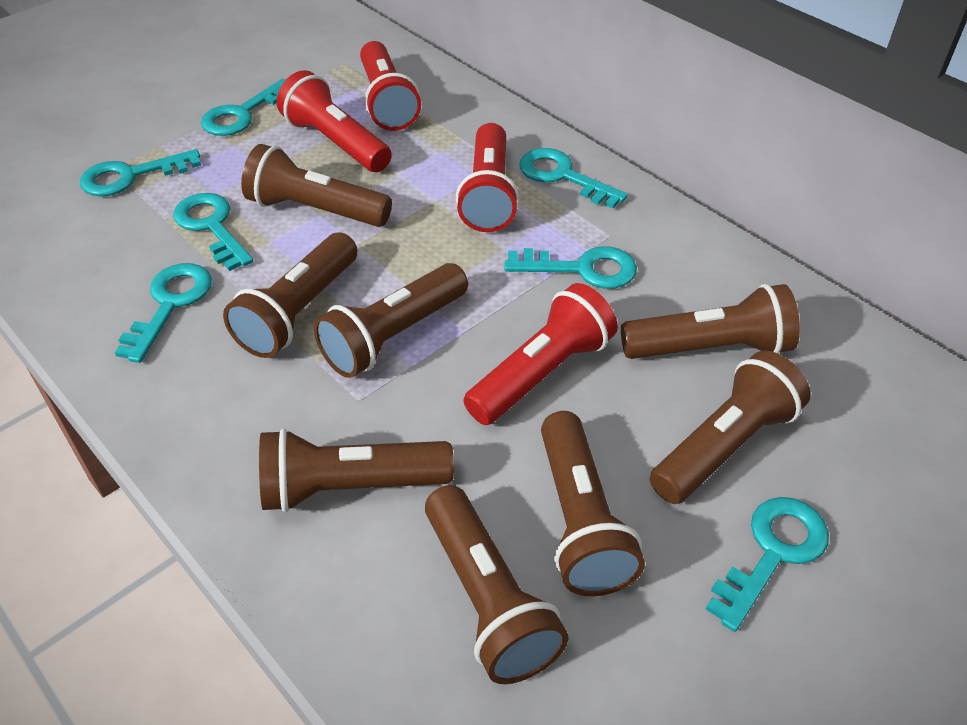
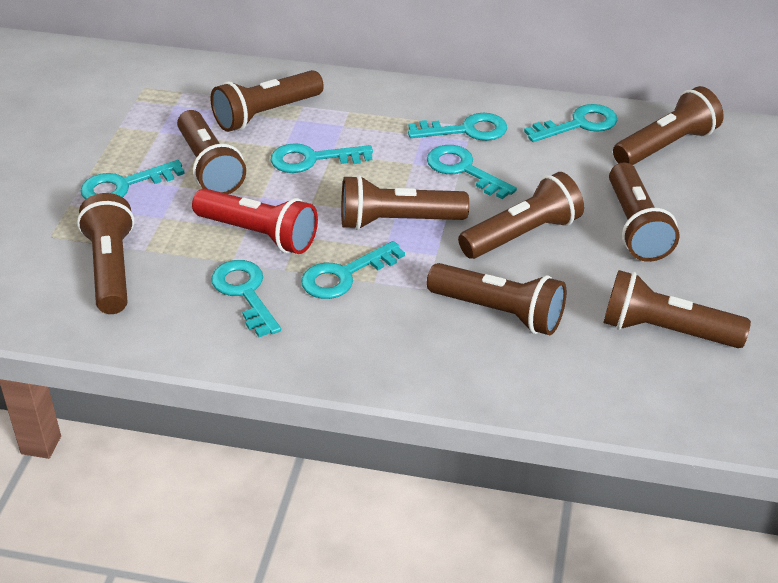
brown flashlight: [223,233,357,358] [241,144,392,227] [259,428,454,512] [314,263,468,378] [425,485,569,684] [541,411,645,596] [621,284,800,359] [650,351,811,504] = 8 -> [77,193,134,314] [177,110,246,194] [210,70,324,132] [341,175,469,230] [427,263,566,335] [458,172,584,259] [603,270,751,348] [609,163,679,262] [613,86,724,165] = 9
red flashlight: [277,70,392,172] [360,41,421,131] [456,123,519,232] [463,283,618,425] = 4 -> [192,188,318,254] = 1

